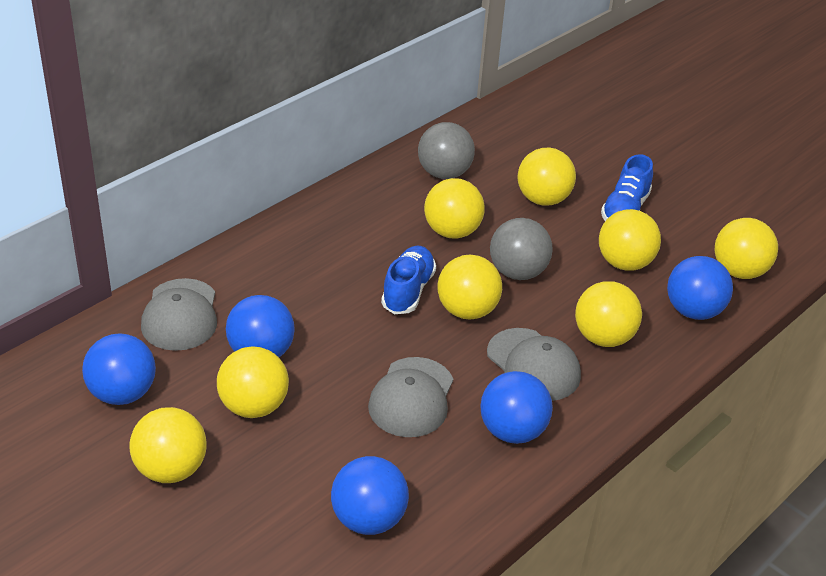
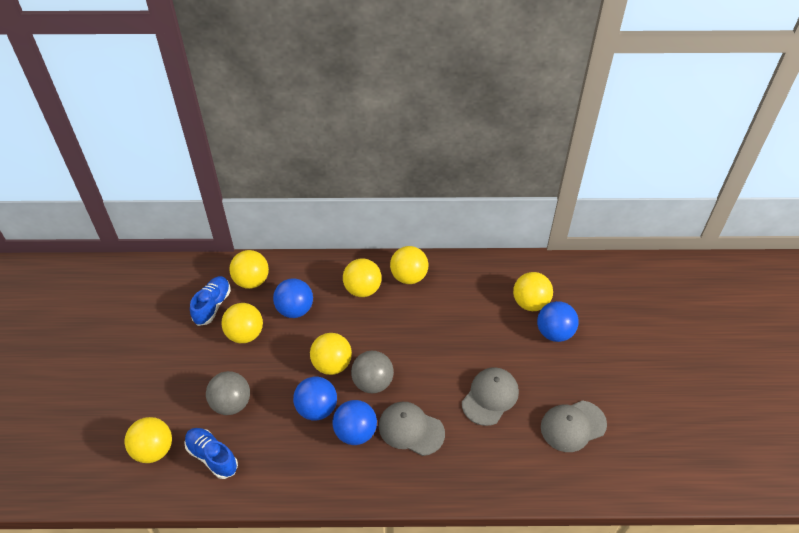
blue ball: [82,333,156,405] [226,295,295,357] [331,456,409,535] [480,371,553,444] [667,256,733,320] = 5 -> [273,278,313,318] [293,376,337,421] [332,400,377,445] [537,301,579,342] = 4
yellow ball: [129,407,207,483] [217,347,289,418] [424,178,485,239] [437,255,502,320] [518,148,576,206] [575,281,642,347] [599,209,661,271] [715,218,778,279] = 8 -> [124,417,172,463] [221,303,263,343] [229,250,269,289] [310,333,352,375] [343,259,382,297] [390,246,428,284] [513,272,553,311] = 7

